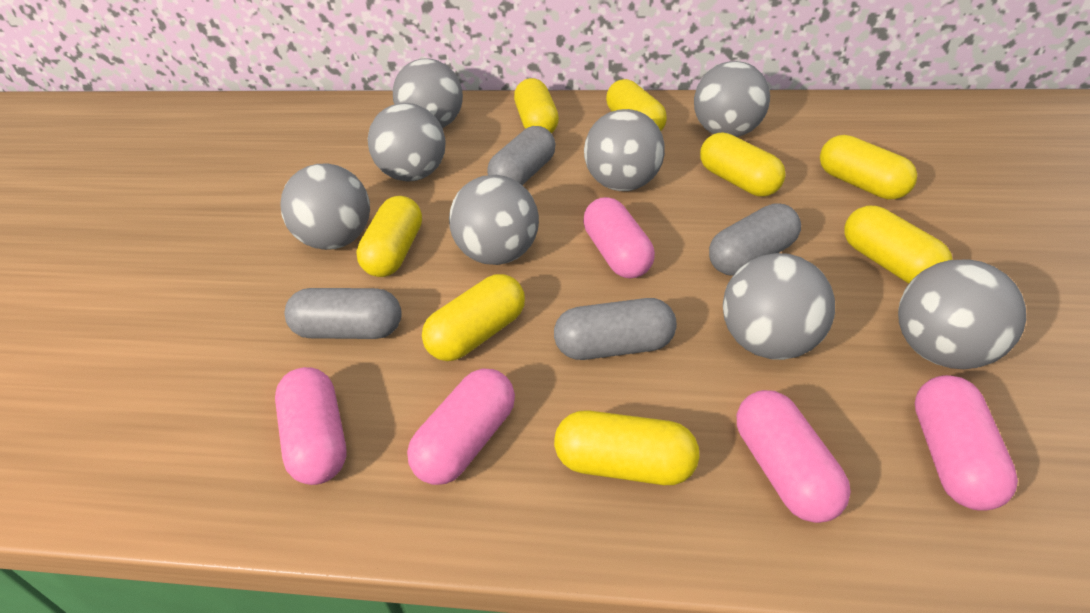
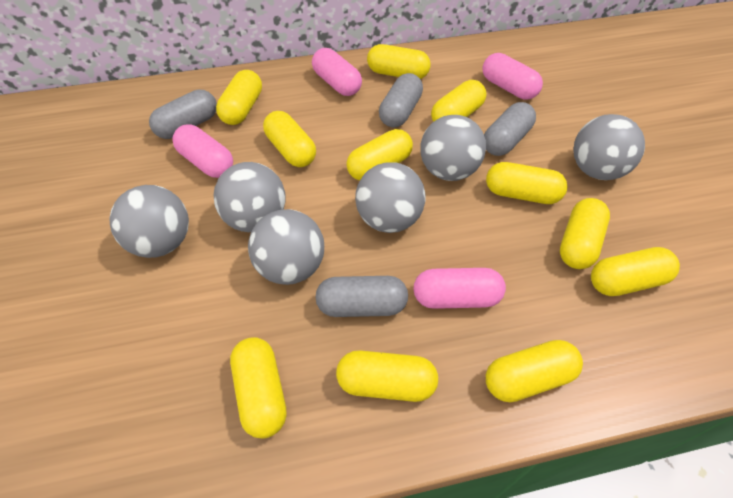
grey ball: [280,163,370,250] [368,103,446,181] [393,58,463,128] [449,175,539,265] [584,109,665,191] [694,61,770,137] [723,253,835,360] [898,259,1026,369] = 8 -> [109,185,189,258] [214,162,286,232] [248,209,324,285] [355,162,426,233] [420,115,486,181] [573,114,645,180] = 6
pink capsule: [275,367,346,485] [407,368,515,485] [583,197,655,279] [737,390,851,523] [915,375,1018,511] = 5 -> [172,124,233,178] [312,48,362,96] [414,268,506,309] [482,53,543,99] = 4
yellow capsule: [356,196,422,277] [422,274,525,361] [514,78,559,133] [554,410,699,485] [606,79,667,131] [700,132,786,197] [820,135,917,199] [844,206,952,283] = 8 -> [216,70,262,125] [230,337,287,439] [263,111,316,167] [336,350,438,402] [346,129,413,181] [367,44,431,79] [431,80,486,122] [486,162,567,204] [486,340,583,402] [560,198,610,269] [591,247,680,296] = 11

